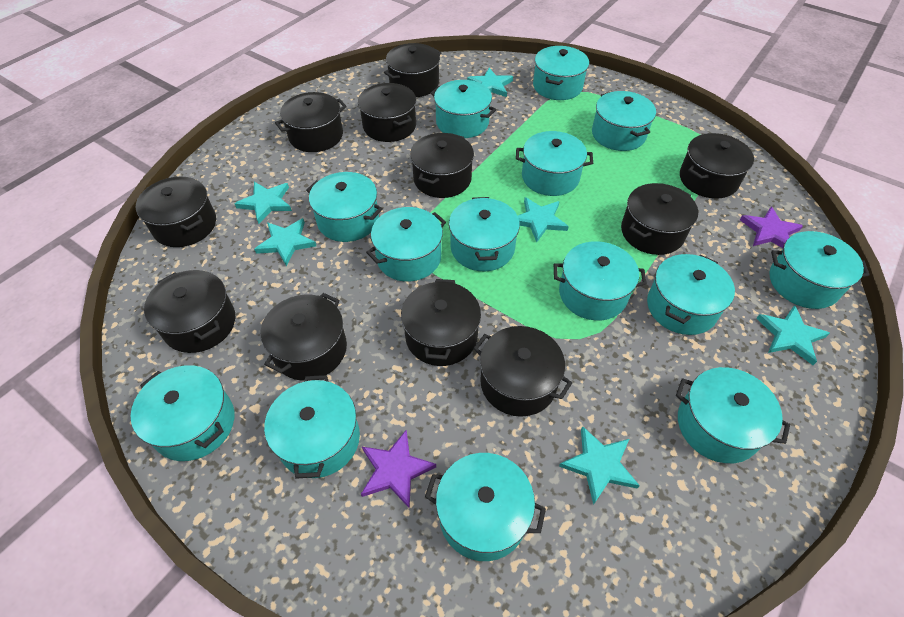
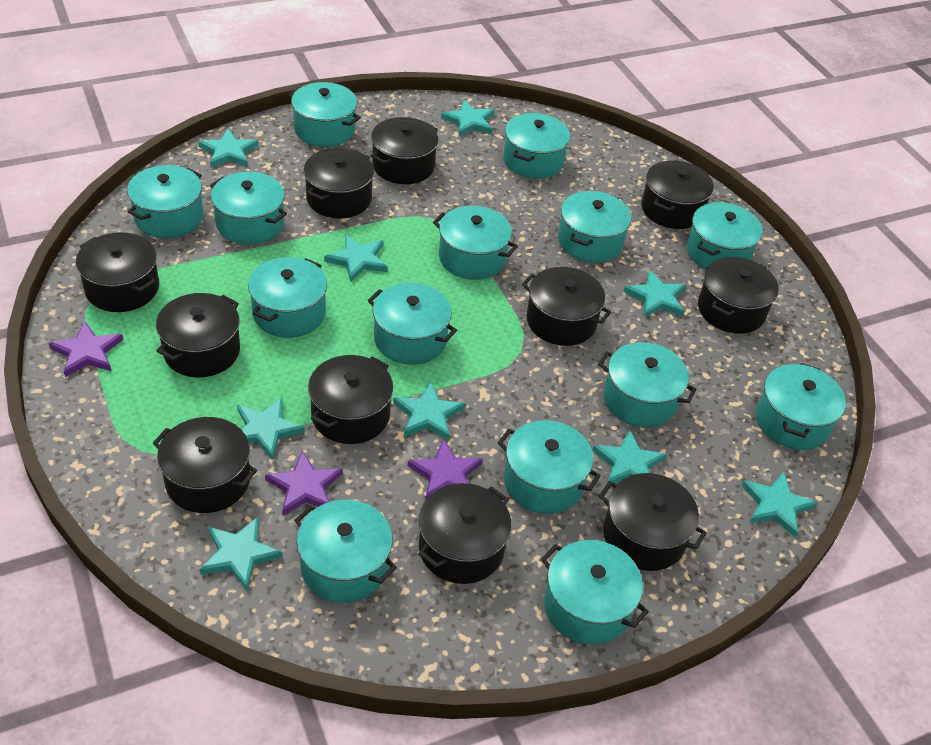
purple star: [361,430,436,509] [740,206,803,248] = 2 -> [49,321,124,377] [265,450,343,516] [408,439,483,500] = 3
turquoise star: [235,182,292,224] [254,218,316,266] [467,68,513,97] [518,197,569,242] [559,426,640,505] [756,305,830,365] = 6 -> [199,129,258,168] [199,517,283,590] [237,398,305,460] [324,234,387,282] [393,382,465,440] [441,100,495,136] [592,430,667,483] [624,270,686,318] [741,472,817,538] = 9

